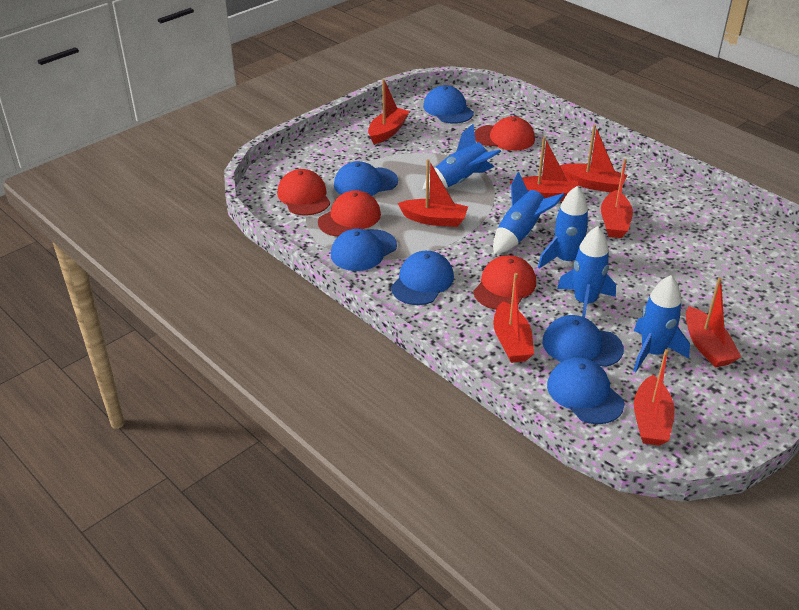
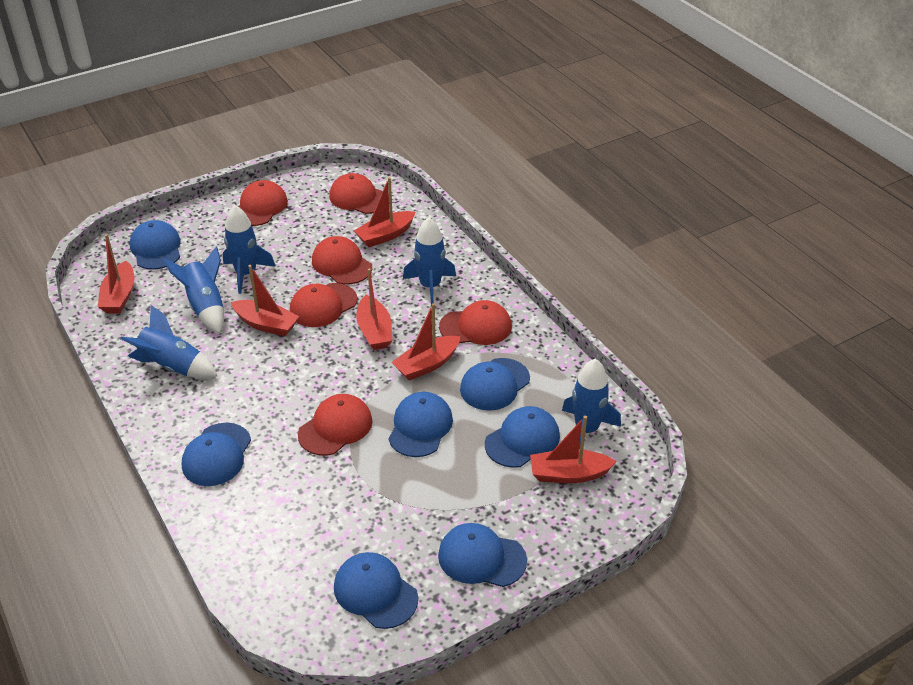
blue cap: [331,229,397,271] [334,161,398,196] [391,251,454,305] [423,85,474,124] [543,315,624,367] [547,357,624,424] = 6 -> [130,220,181,270] [182,423,251,486] [334,552,418,629] [389,392,453,457] [438,523,527,587] [460,358,530,411] [485,406,560,468] = 7
red boat: [368,79,410,144] [398,159,468,227] [493,273,534,363] [510,137,578,201] [560,125,627,192] [601,159,633,238] [634,349,675,446] [686,277,741,368] = 8 -> [98,234,135,314] [231,265,300,336] [354,177,415,247] [356,268,392,350] [392,303,460,381] [530,416,617,483] = 6
red cap: [277,169,330,216] [318,190,381,237] [473,255,536,310] [474,116,535,151] = 4 -> [238,180,288,226] [290,283,357,327] [298,394,373,456] [312,236,372,285] [329,173,383,214] [439,300,512,345] = 6

